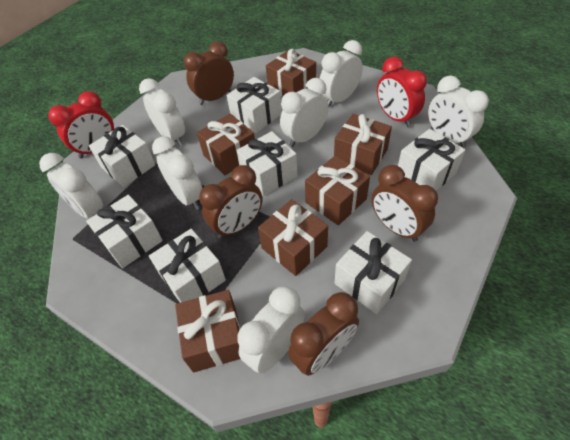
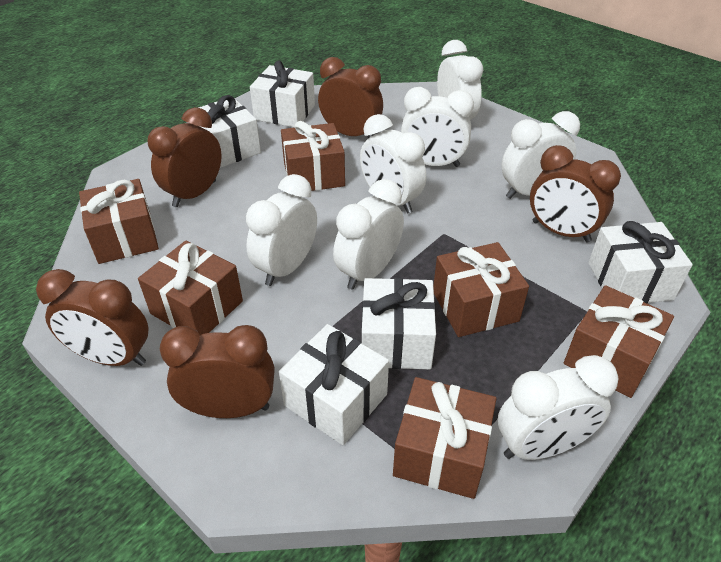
brown clock: [184,41,234,105] [199,165,263,239] [288,292,359,376] [372,165,438,242] = 4 -> [36,269,149,366] [148,107,222,207] [160,325,274,418] [318,57,383,138] [530,145,621,242] = 5
red clock: [48,91,114,158] [377,56,427,127] = 2 -> none = 0
white gift: [86,195,163,268] [89,125,155,187] [149,229,226,303] [227,77,282,133] [236,131,298,196] [335,231,412,314] [398,129,465,191] = 7 -> [198,95,261,168] [250,61,315,128] [279,324,389,445] [362,278,436,369] [588,221,693,303] = 5

